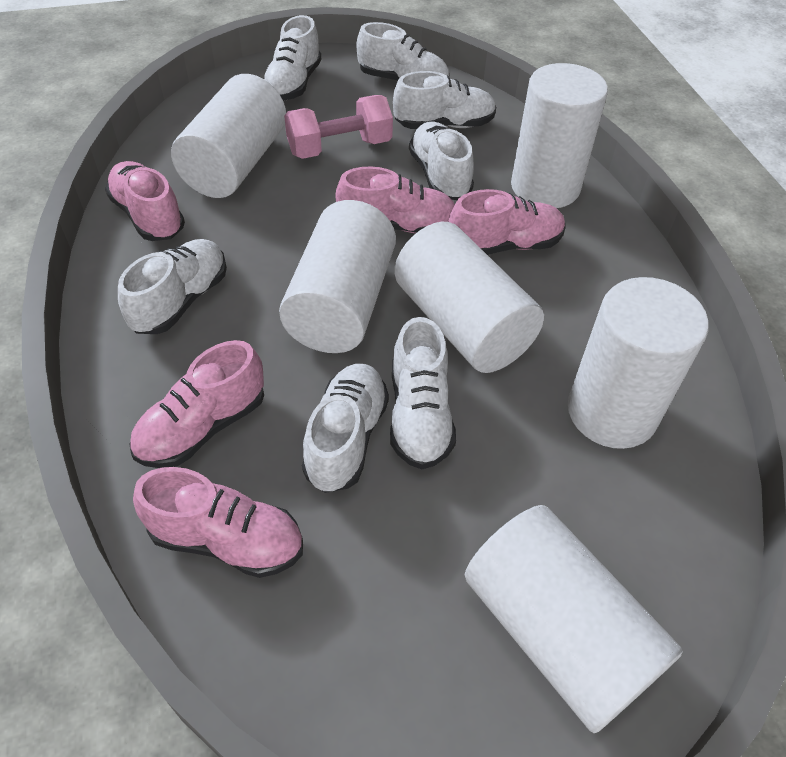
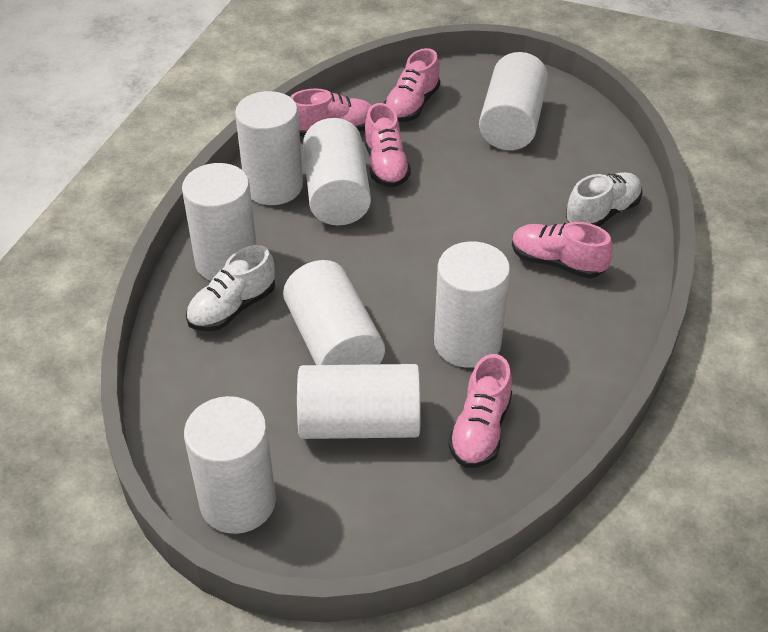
pink dumbbell: [284,95,393,159] = 1 -> none = 0
white cylinder: [171,74,286,198] [279,200,396,353] [394,222,544,373] [465,505,683,733] [511,63,608,208] [568,277,708,449] = 6 -> [182,163,257,281] [184,396,276,534] [235,91,303,205] [283,260,385,365] [297,364,421,439] [303,118,371,225] [434,241,510,368] [479,52,548,150] = 8
white shoe: [118,239,227,334] [264,15,321,101] [302,364,389,493] [356,22,449,80] [390,317,456,469] [393,71,496,129] [409,122,474,200] = 7 -> [186,245,275,331] [566,172,642,227] = 2

